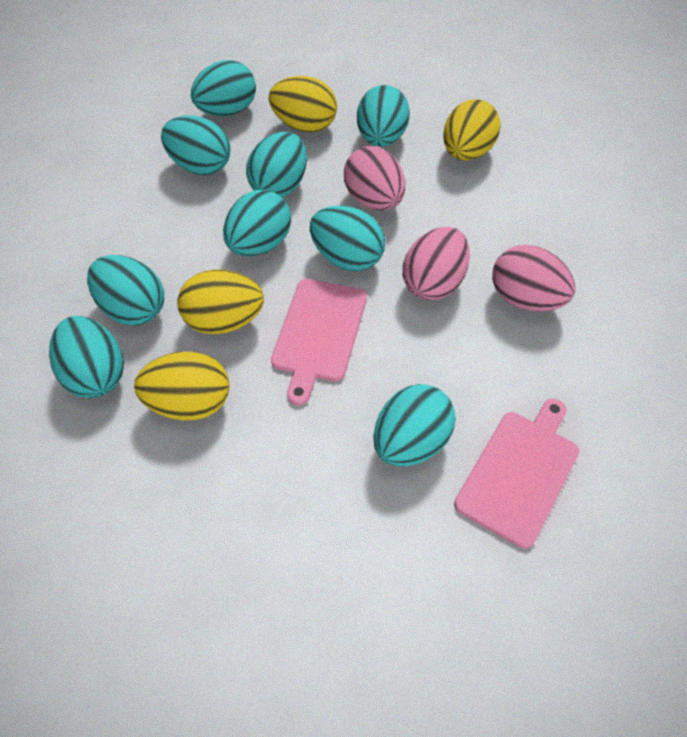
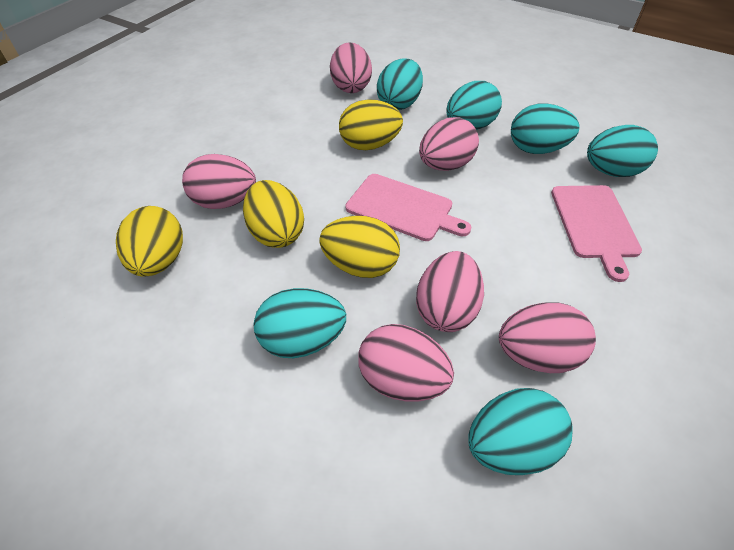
pink egg: [344,146,405,210] [403,227,470,300] [492,245,576,311] = 3 -> [182,154,256,209] [330,42,372,93] [358,324,454,401] [416,251,484,332] [419,117,479,171] [499,302,596,373] = 6
turquoise egg: [49,316,124,398] [87,255,164,326] [161,115,231,175] [191,60,256,116] [223,190,291,256] [246,132,307,197] [310,206,385,271] [357,85,410,147] [373,384,455,467] = 9 -> [254,288,346,358] [377,58,423,110] [446,81,502,130] [468,388,573,475] [511,103,579,154] [587,125,658,177] = 6

